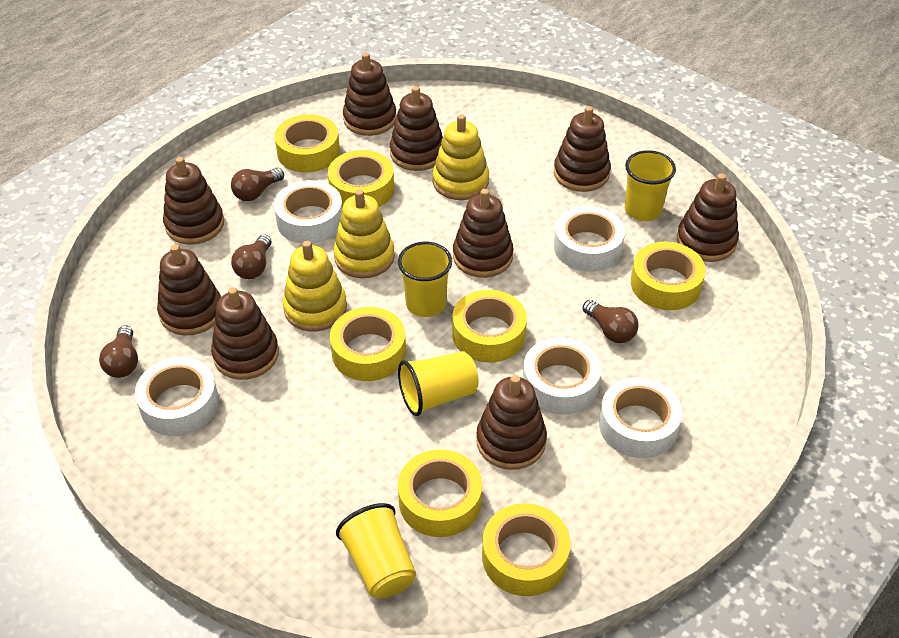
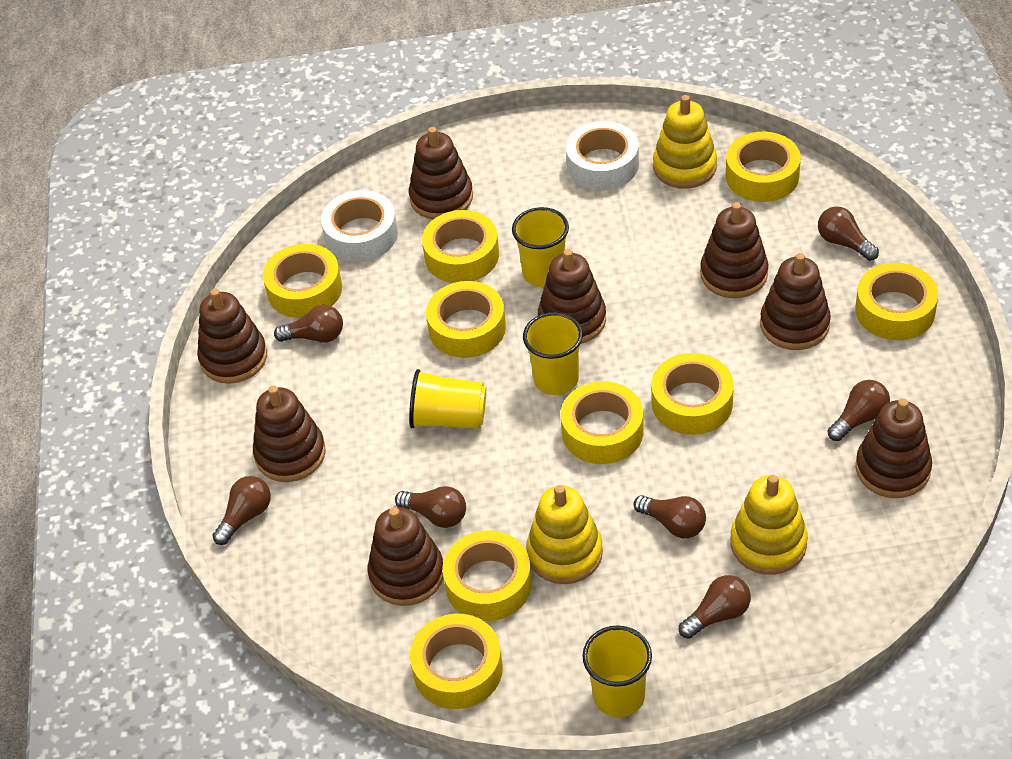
brown light bulb: [99,325,138,378] [231,168,284,201] [231,234,272,279] [583,300,639,343] = 4 -> [212,476,271,545] [274,305,343,343] [395,486,466,528] [634,495,706,539] [679,575,751,639] [818,206,879,261] [827,380,890,441] = 7
brown stacking toy: [157,244,221,335] [163,157,224,245] [211,287,279,380] [343,53,397,136] [390,86,443,171] [453,189,513,278] [476,375,547,470] [554,106,611,192] [677,173,739,262] = 9 -> [197,289,267,384] [253,386,326,482] [368,507,444,606] [409,127,473,219] [538,249,606,344] [700,202,768,298] [760,253,831,350] [855,398,932,498] = 8
white tape: [135,357,219,436] [274,180,342,244] [523,337,601,415] [554,206,625,272] [599,377,682,458] = 5 -> [321,190,398,262] [566,121,639,190] = 2
yellow tape: [275,114,340,172] [328,150,394,207] [330,307,406,381] [398,449,482,537] [452,290,527,362] [482,503,571,596] [631,242,706,310] = 7 -> [263,244,342,318] [410,614,503,709] [422,210,499,283] [426,281,506,358] [442,530,532,621] [560,381,644,464] [651,353,734,435] [726,132,801,202] [855,263,938,340] = 9

